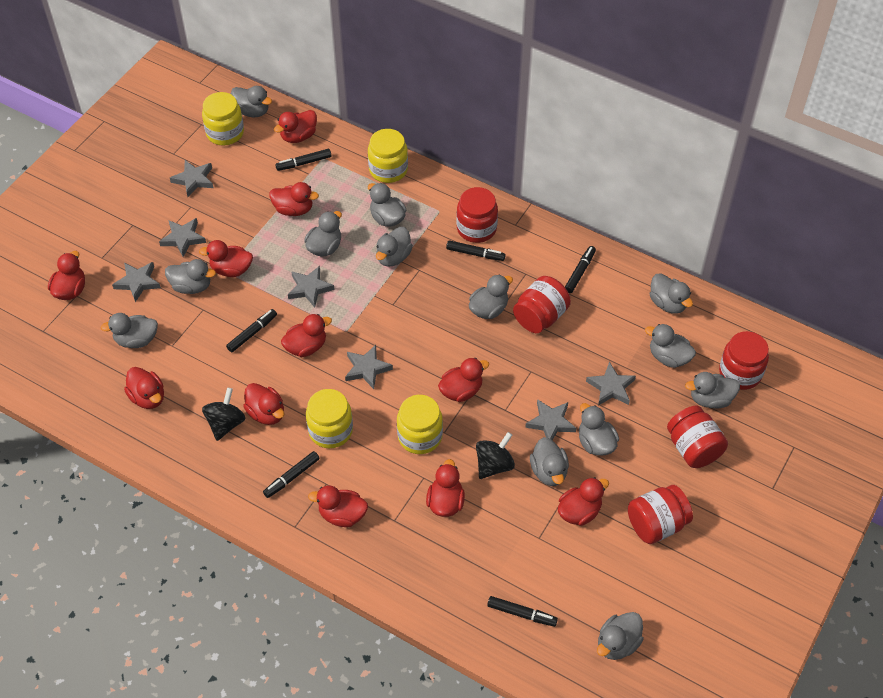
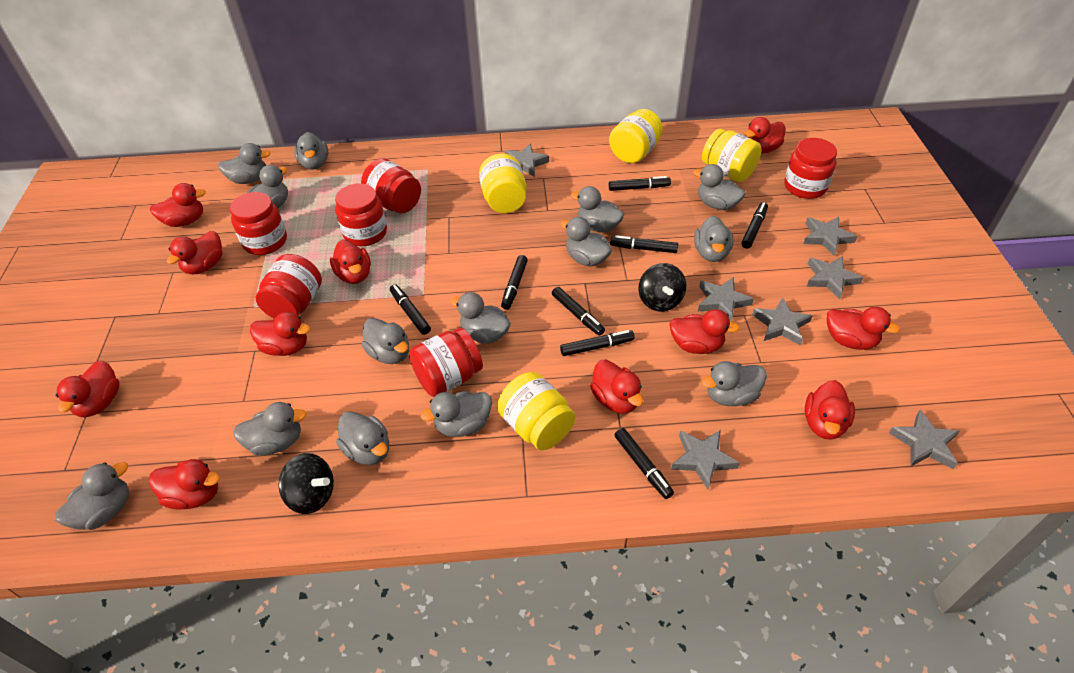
black marker: [226,309,277,352] [263,451,320,498] [275,149,331,171] [446,240,505,261] [487,596,558,627] [565,246,596,293] = 6 -> [390,284,431,335] [501,255,528,310] [552,287,605,336] [560,330,635,356] [609,176,671,191] [610,235,678,253] [615,428,674,499] [741,202,768,249] = 8
grey duck: [101,313,158,348] [165,259,216,294] [231,86,272,118] [304,211,342,256] [368,183,406,227] [376,227,413,267] [469,274,513,319] [530,437,569,486] [579,403,619,456] [597,612,644,660] [645,324,696,368] [650,273,693,314] [685,372,740,409] = 13 -> [55,462,129,530] [218,143,271,184] [233,402,306,456] [248,165,288,208] [294,132,328,170] [336,411,389,465] [361,318,409,364] [421,391,492,437] [451,292,511,344] [561,217,612,267] [571,186,624,233] [693,164,745,210] [694,216,733,262] [702,361,767,406] = 14
red jar: [456,187,498,243] [513,276,571,333] [628,485,693,544] [667,406,728,468] [719,331,769,390] = 5 -> [230,192,287,255] [256,254,322,318] [335,183,387,246] [361,158,421,213] [409,328,483,397] [784,138,837,199] = 6

